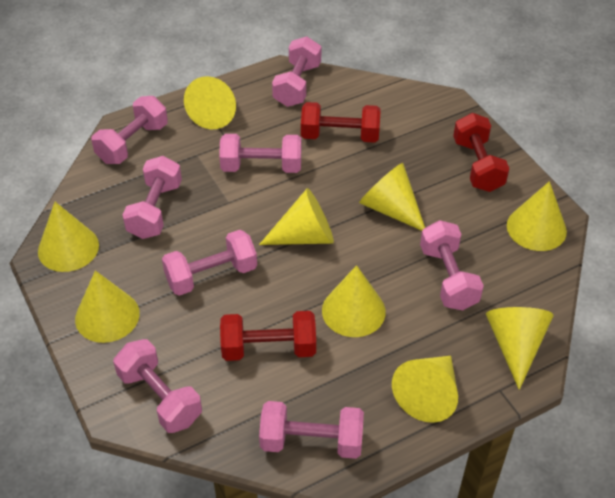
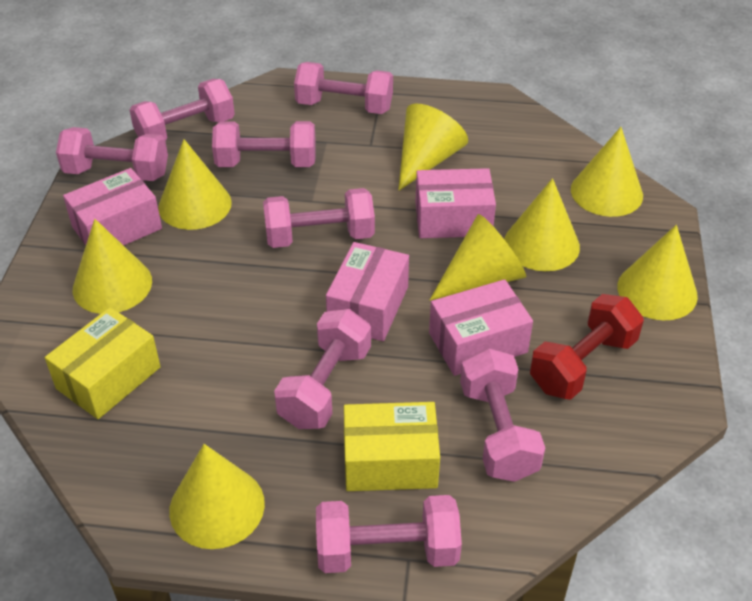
pink box: none = 0 -> [63,168,162,246] [326,242,409,341] [415,168,496,238] [429,279,533,376] = 4
red dumbbell: [220,311,316,361] [301,102,380,143] [453,113,510,192] = 3 -> [530,294,644,400] = 1
yellow box: none = 0 -> [45,307,161,419] [344,402,440,491] = 2
yellow cone: [38,202,99,272] [75,270,140,343] [184,76,236,129] [259,188,334,245] [322,265,386,337] [359,163,425,231] [392,356,458,423] [486,307,554,390] [507,181,567,251] = 9 -> [73,219,152,314] [158,139,232,230] [169,444,265,549] [398,104,468,191] [430,214,526,300] [504,178,580,271] [571,127,643,217] [617,225,698,320] = 8

